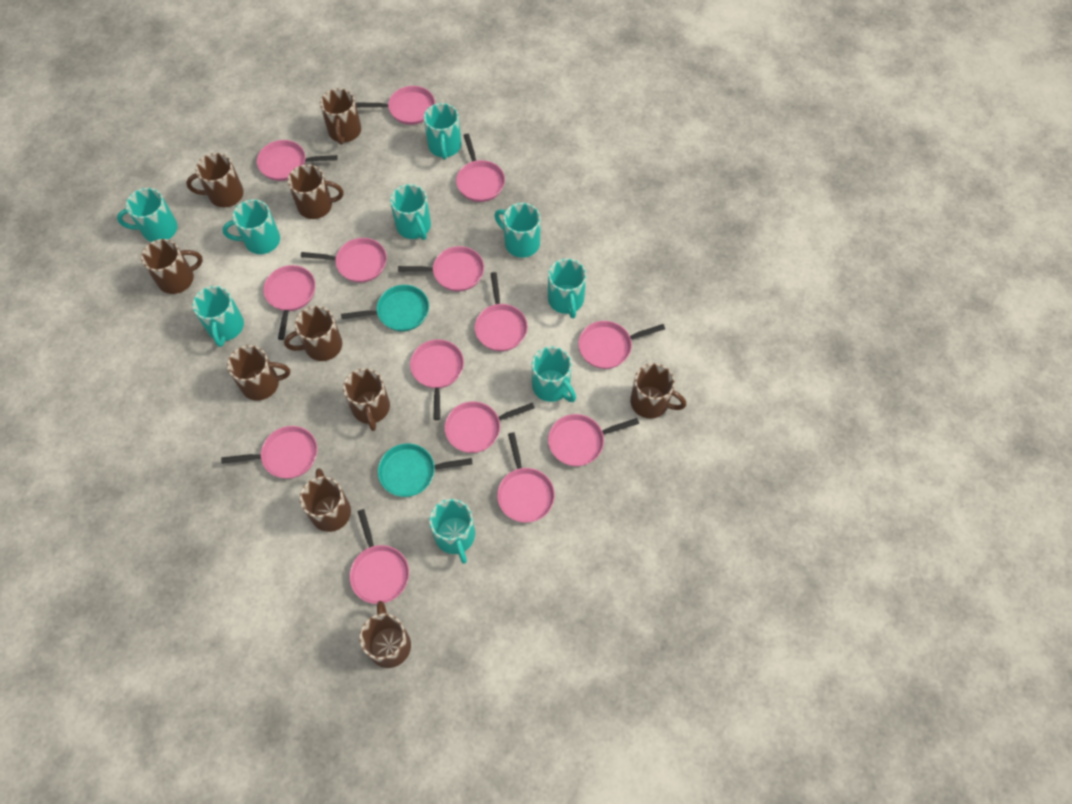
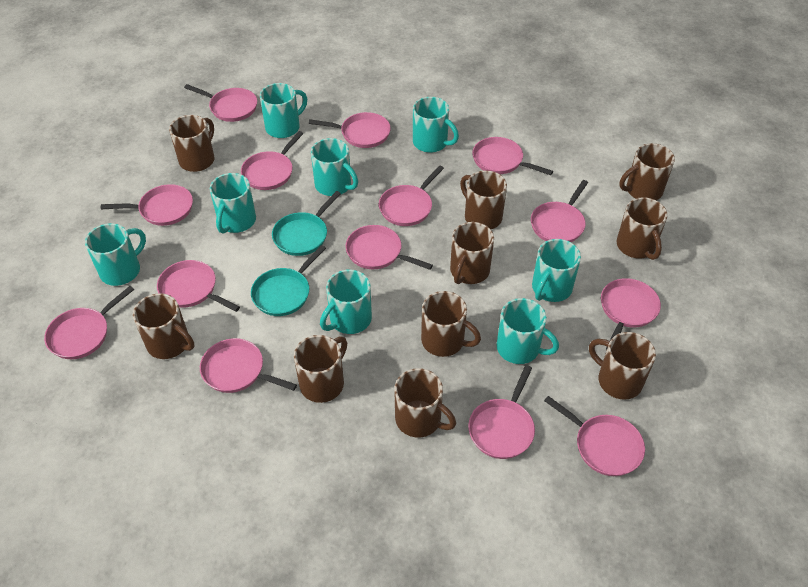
turquoise mug: [117,188,178,242] [192,286,244,347] [222,199,280,254] [390,184,431,240] [423,103,461,160] [429,499,475,564] [494,203,541,258] [532,346,576,402] [548,259,586,318] = 9 -> [85,223,146,286] [210,173,256,234] [260,83,307,138] [311,138,358,196] [320,269,372,334] [413,97,459,153] [497,298,559,364] [532,239,581,302] = 8

